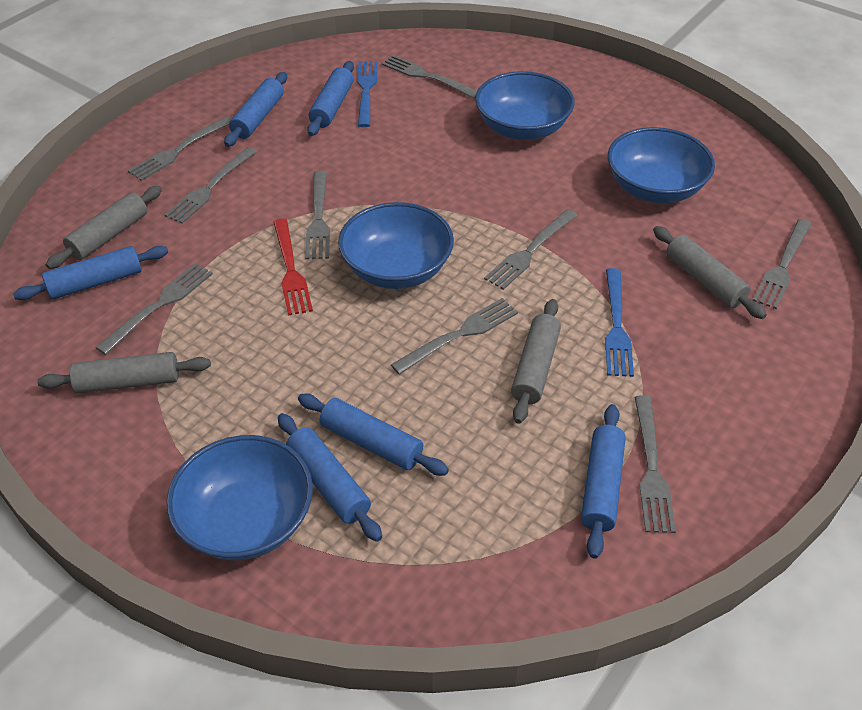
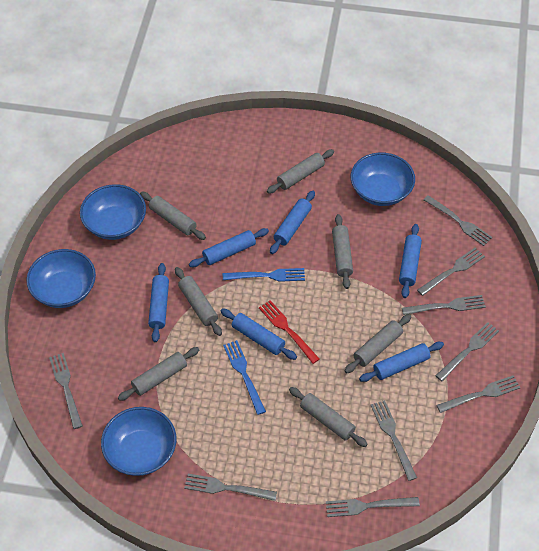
grey rolling pin: [37,352,211,393] [46,186,162,269] [511,299,561,424] [653,226,767,319] = 4 -> [118,347,199,401] [140,192,206,240] [175,267,222,336] [267,149,334,194] [289,387,368,447] [332,214,353,289] [345,314,411,373] = 7

